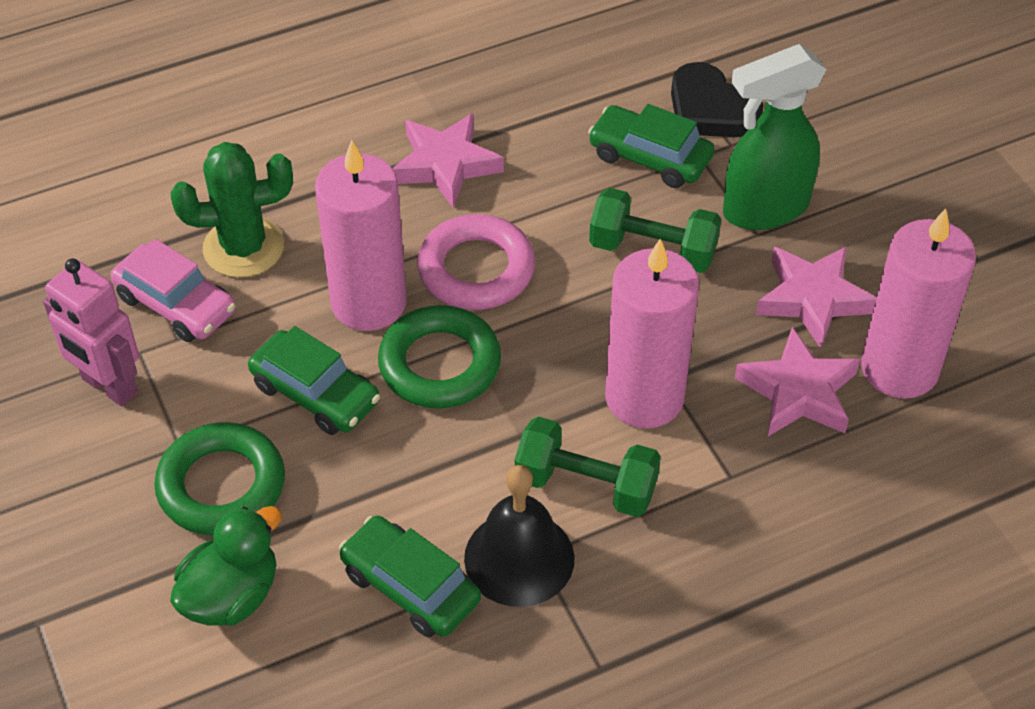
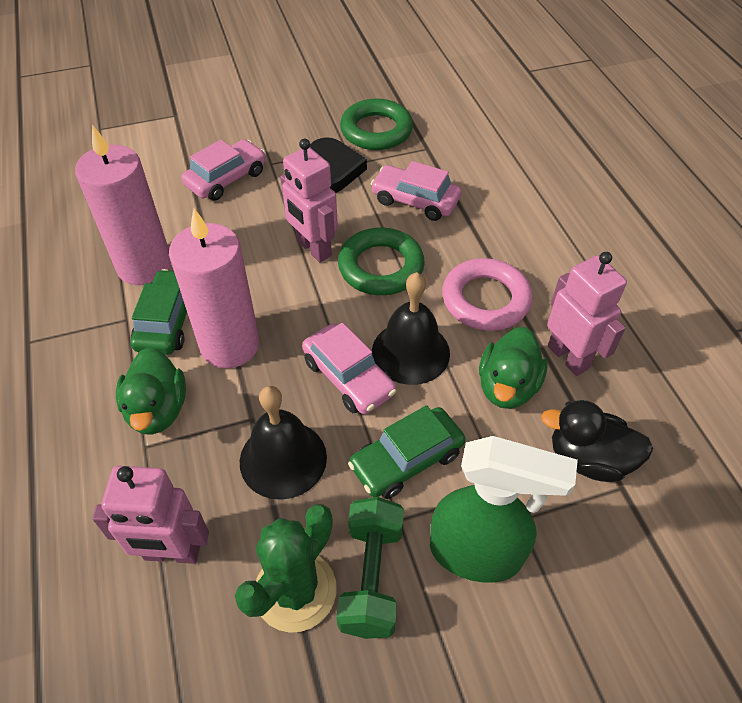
black bell: [464,465,575,607] = 1 -> [240,386,327,500] [372,272,450,385] = 2
black duck: none = 0 -> [541,400,653,482] = 1
green car: [248,326,380,435] [339,516,481,637] [588,104,715,188] = 3 -> [130,269,187,355] [348,405,465,499] = 2
green duck: [170,506,282,626] = 1 -> [116,347,186,435] [479,327,548,409] = 2
green dumbbell: [515,417,661,517] [589,188,721,273] = 2 -> [336,497,404,639] = 1
pink candle: [315,140,407,331] [605,239,699,428] [861,208,976,399] = 3 -> [75,125,171,285] [169,209,260,368] = 2
pink car: [110,239,236,342] = 1 -> [181,139,266,201] [302,322,396,414] [371,161,462,221] = 3
pink robot: [43,258,139,406] = 1 -> [92,466,209,564] [280,138,338,262] [547,252,627,376] = 3
pink star: [392,113,504,208] [735,327,860,436] [756,246,876,349] = 3 -> none = 0

